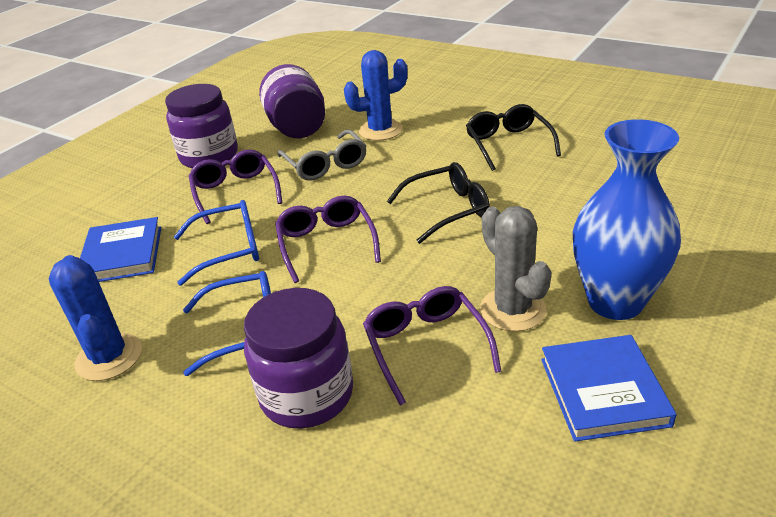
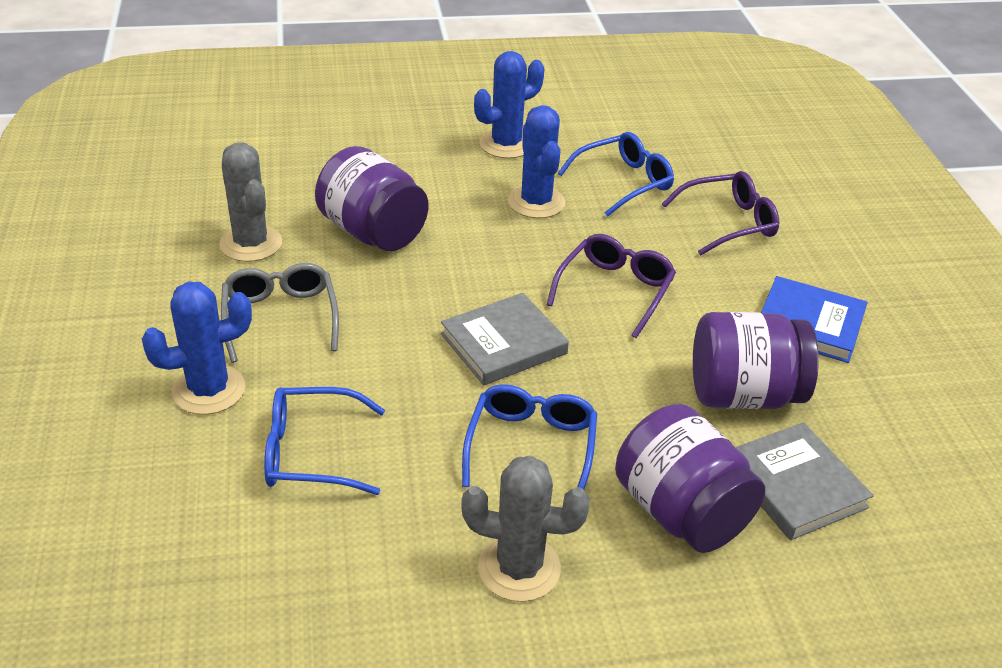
black glasses: [387,162,490,244] [466,104,561,171] = 2 -> none = 0
blue book: [80,217,161,282] [541,335,677,442] = 2 -> [761,276,868,363] = 1
blue cactus: [49,255,142,381] [344,50,408,141] = 2 -> [142,282,252,415] [474,51,544,158] [508,105,565,218] = 3
blue glasses: [174,200,259,286] [183,271,271,376] = 2 -> [264,387,385,495] [462,384,597,490] [558,132,674,217] = 3
blue vase: [573,119,681,320] = 1 -> none = 0
grey book: none = 0 -> [441,293,569,385] [736,422,874,540] = 2
grey cactus: [480,206,551,332] = 1 -> [219,142,282,262] [461,456,590,602] = 2
purple glasses: [189,149,283,224] [275,196,381,283] [363,286,502,406] = 3 -> [547,234,676,338] [662,171,779,256] = 2

